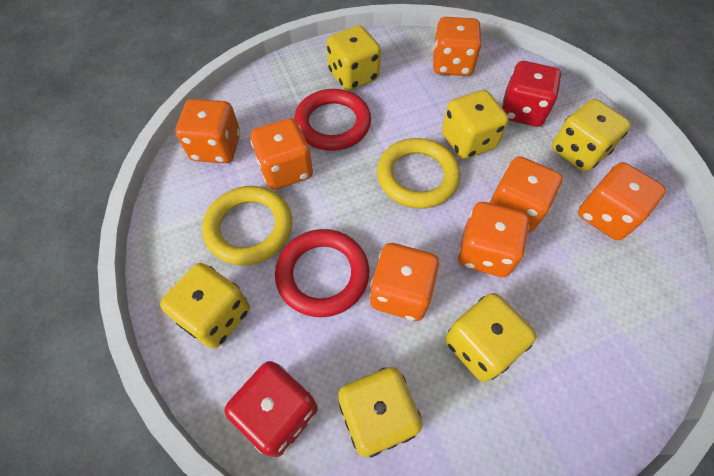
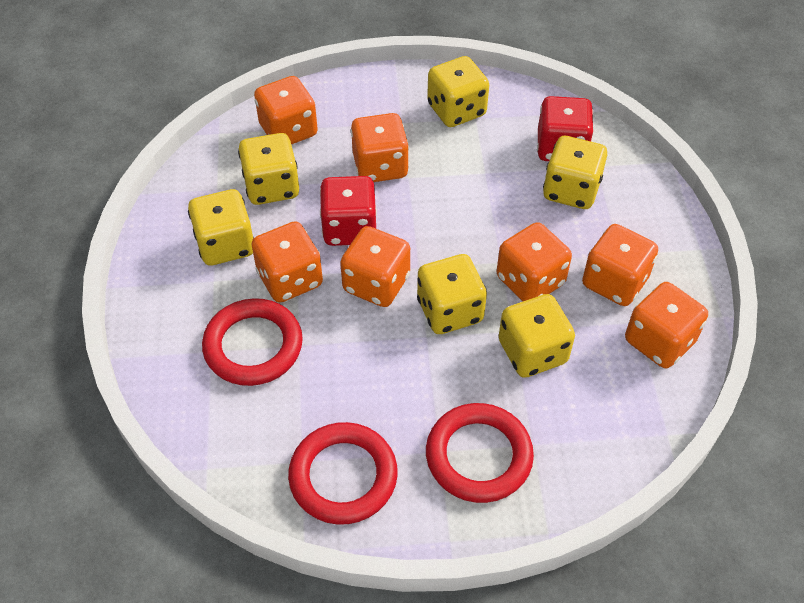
red ring: [275,229,369,317] [294,89,371,151] = 2 -> [202,298,303,386] [288,422,398,525] [426,403,534,503] = 3
yellow ring: [202,186,292,265] [377,138,461,208] = 2 -> none = 0

